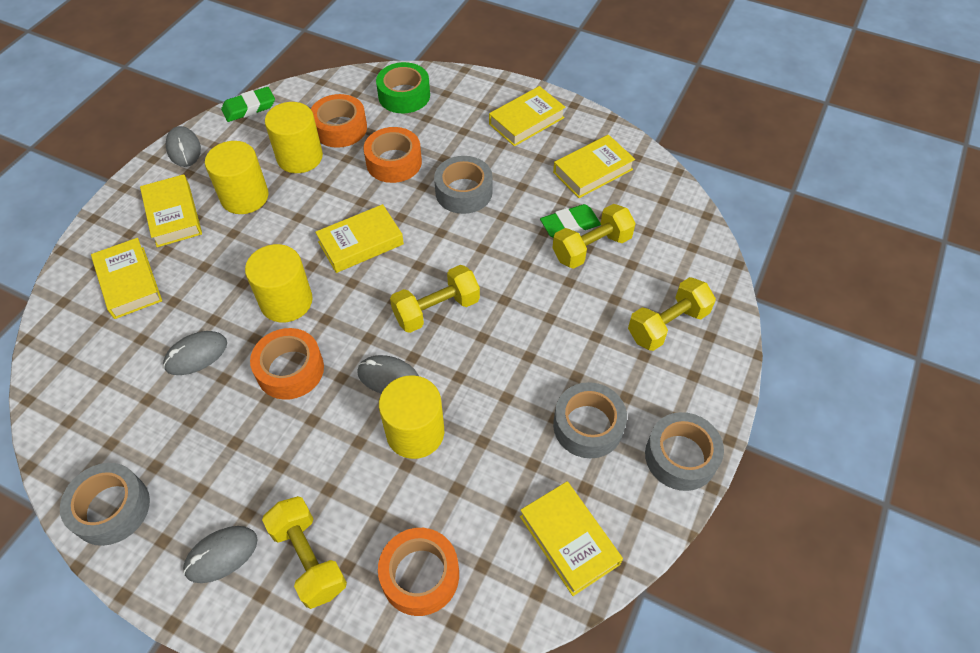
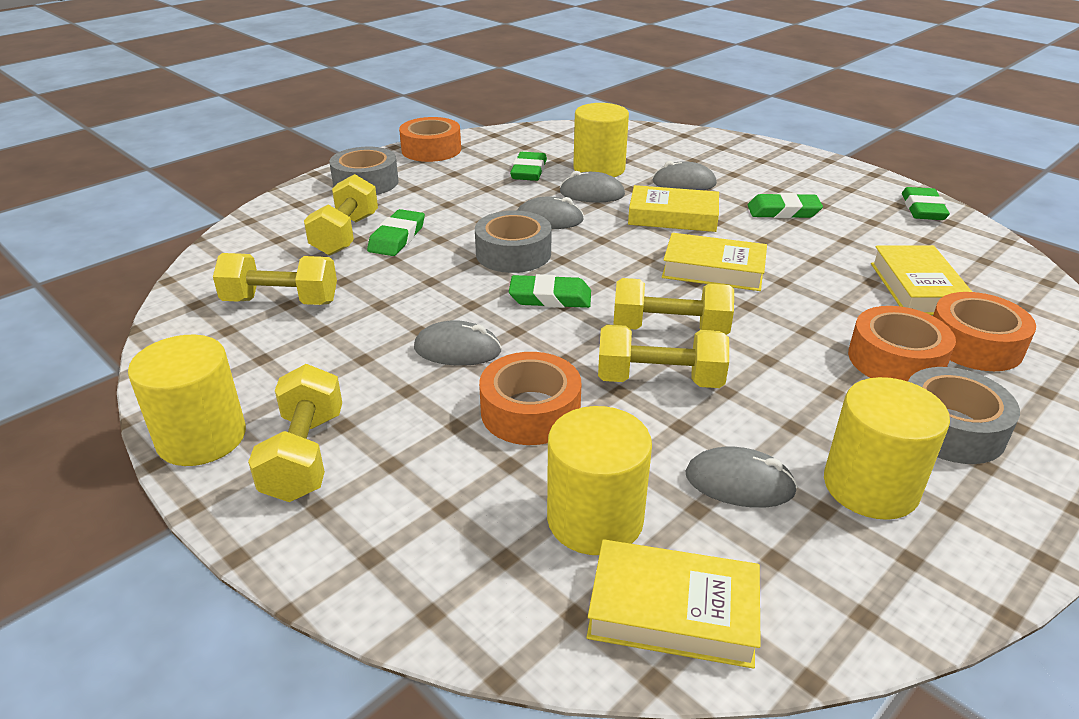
green eraser: [221,87,275,122] [540,204,601,238] = 2 -> [367,209,425,256] [509,274,591,308] [510,152,547,181] [748,193,823,218] [902,187,950,220] = 5
green tape: [376,62,430,113] = 1 -> none = 0
grey mouse: [163,331,227,375] [166,126,201,167] [183,526,258,583] [357,355,419,394] = 4 -> [414,320,502,366] [517,197,584,229] [560,171,625,202] [652,161,717,190] [685,447,798,508] = 5
grey tape: [60,463,150,546] [434,156,493,214] [553,382,627,458] [645,412,724,491] = 4 -> [329,147,398,195] [475,210,551,273] [908,367,1020,464] = 3
yellow book: [91,238,162,319] [140,174,202,247] [315,204,404,273] [489,86,566,146] [520,481,623,596] [553,135,635,198] = 6 -> [587,540,761,669] [628,185,719,232] [662,233,767,291] [871,245,972,315] = 4
yellow dumbbell: [262,496,347,609] [390,265,480,333] [552,204,636,269] [628,277,716,351] = 4 -> [213,253,337,305] [248,364,342,502] [304,174,378,255] [598,325,729,388] [614,278,734,335] = 5

